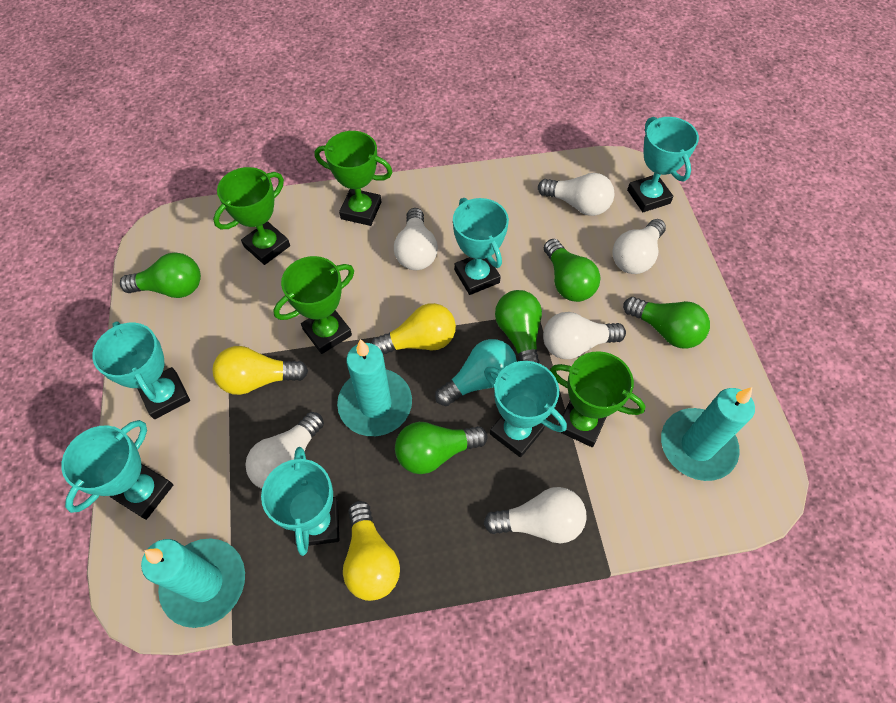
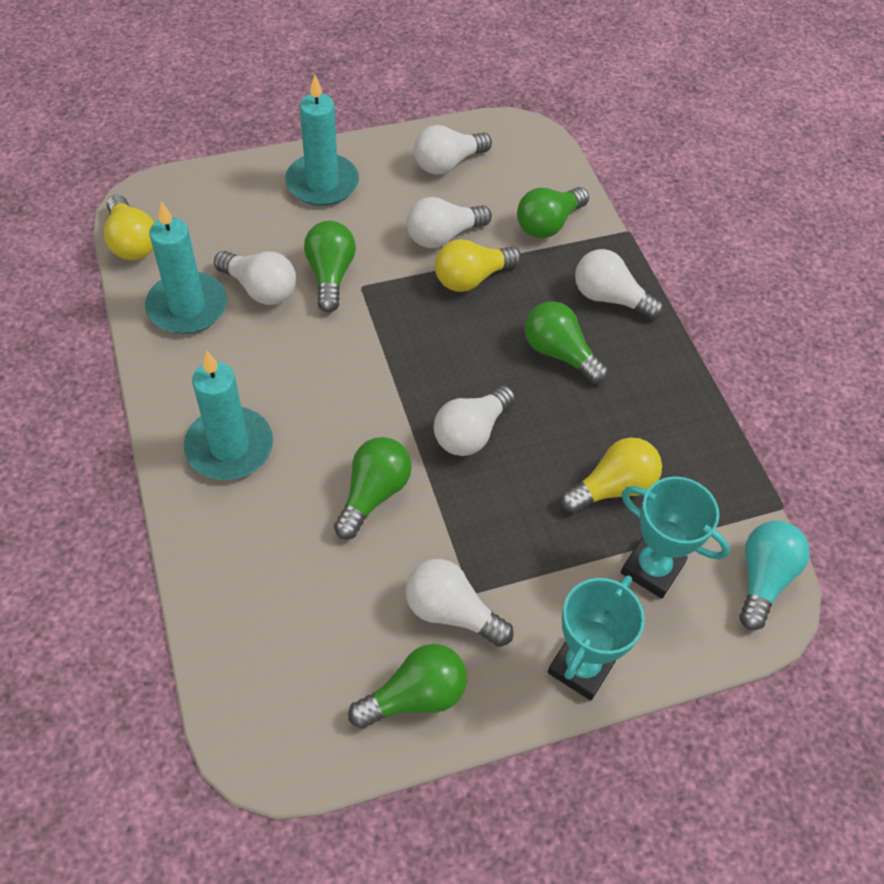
green trophy: [213,167,290,265] [273,256,354,354] [314,131,392,226] [550,351,646,447] = 4 -> none = 0
turquoise trophy: [61,420,173,520] [92,321,190,419] [261,447,339,556] [453,198,509,295] [484,361,567,457] [627,117,699,212] = 6 -> [548,576,645,700] [621,476,730,599] = 2

